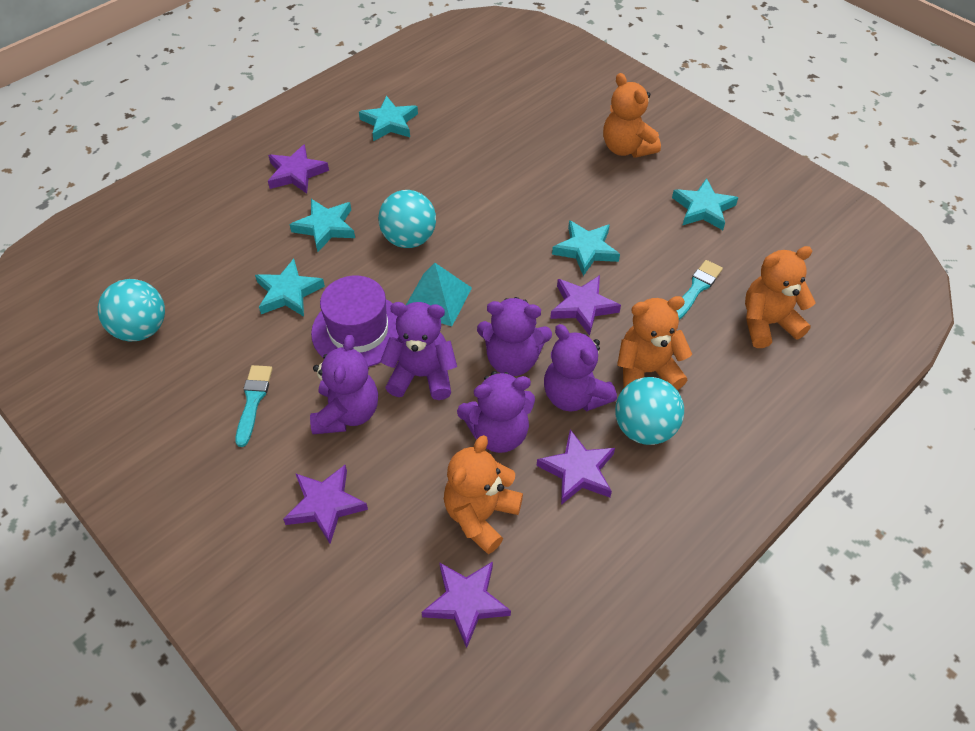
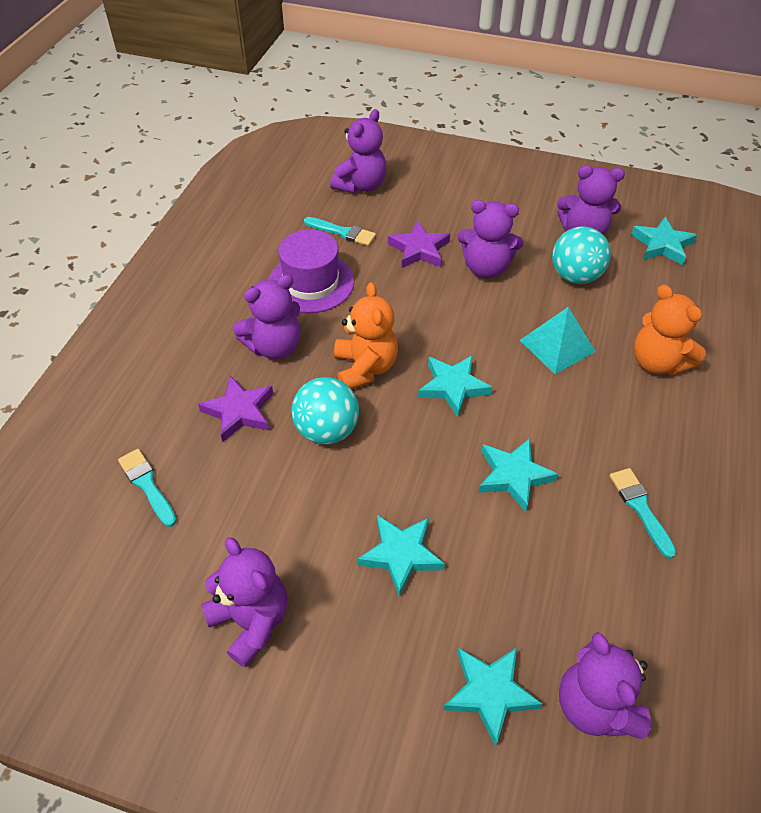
orange teddy bear: [444,435,523,554] [603,73,661,158] [617,296,692,390] [745,246,815,348] = 4 -> [334,282,398,389] [634,285,706,375] = 2
purple star: [268,144,329,194] [283,465,368,544] [421,561,511,648] [537,429,615,505] [550,275,621,336] = 5 -> [198,376,273,442] [388,220,450,268] = 2
purple teddy bear: [310,335,378,434] [380,302,457,400] [457,371,535,453] [477,297,552,376] [544,324,617,412] = 5 -> [201,537,287,668] [233,275,301,359] [330,109,386,193] [457,200,524,279] [557,165,625,235] [559,632,652,739] = 6
turquoise ball: [98,279,165,341] [378,190,436,248] [615,377,684,445] = 3 -> [292,377,359,445] [552,226,611,284] = 2
turquoise brush: [235,365,273,447] [676,260,723,320] = 2 -> [118,449,177,527] [304,217,376,246] [610,468,676,559] = 3

